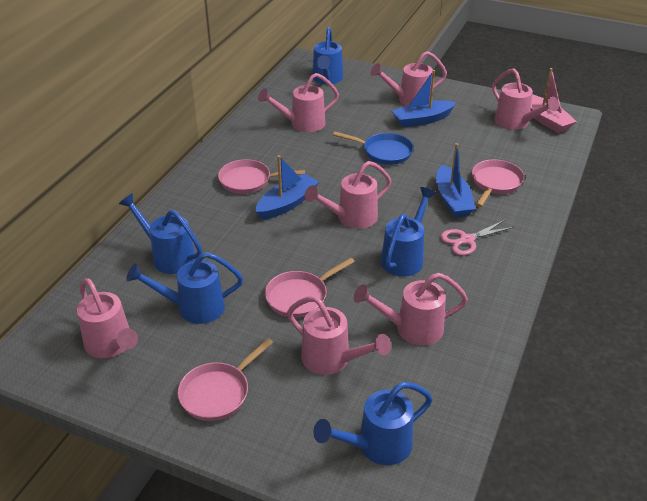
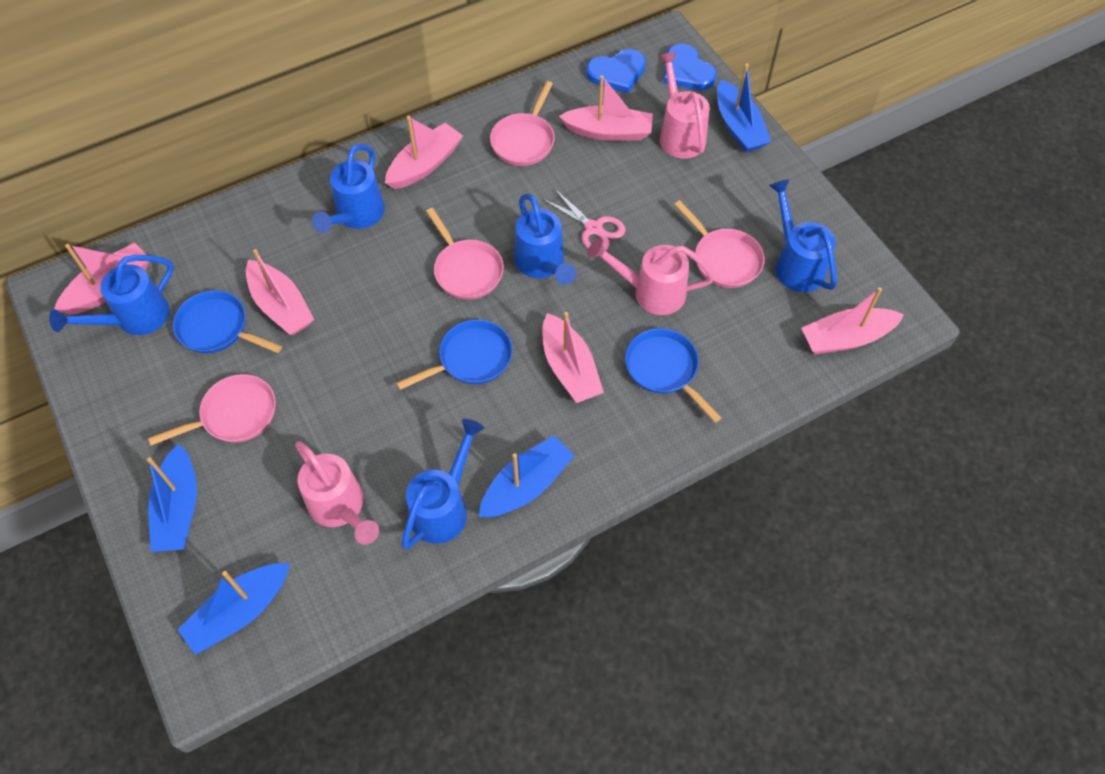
blue boat: [255,155,319,220] [392,70,456,128] [436,143,476,218] = 3 -> [147,444,197,552] [177,563,290,655] [479,435,575,518] [717,63,771,152] = 4
blue heart: none = 0 -> [586,49,646,93] [663,44,717,90] = 2
blue pan: [333,131,414,165] = 1 -> [173,290,282,353] [396,319,513,390] [625,328,722,423] = 3
pink boat: [530,68,577,133] = 1 -> [54,243,149,315] [246,249,314,335] [385,116,463,189] [542,312,604,403] [559,75,653,141] [801,287,904,354] = 6
pink watering can: [77,278,138,358] [258,73,339,132] [287,296,391,375] [305,161,392,229] [354,273,468,346] [371,51,447,106] [492,69,559,130] = 7 -> [295,441,379,545] [587,238,715,315] [658,52,710,159] = 3

